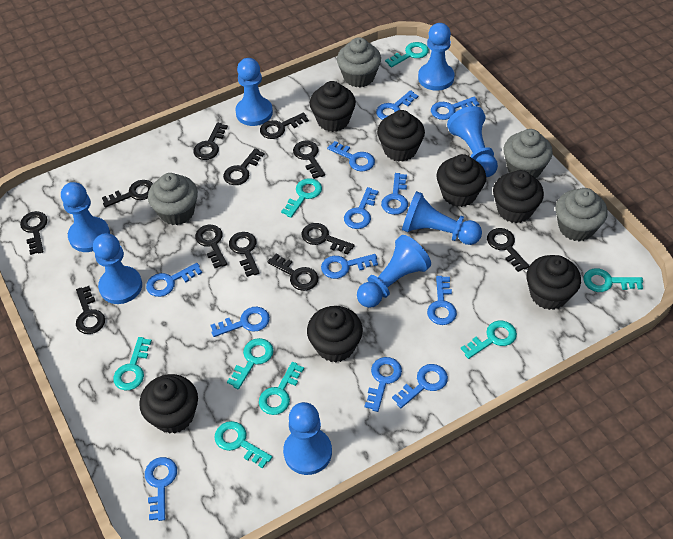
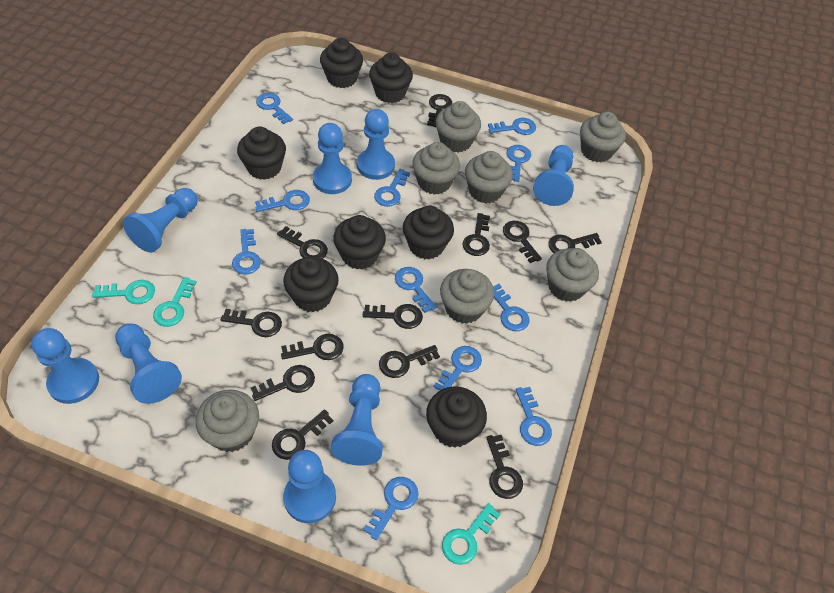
blue key: [145,457,177,521] [146,263,202,297] [211,307,270,337] [321,254,378,279] [327,141,375,172] [344,187,378,229] [364,357,402,412] [376,90,418,120] [381,173,408,215] [392,364,448,408] [427,276,457,325] [431,96,479,120] = 12 -> [232,229,261,274] [255,190,310,212] [256,93,293,125] [363,477,419,540] [374,169,410,207] [395,267,437,313] [433,346,482,391] [488,118,536,135] [493,284,530,331] [507,145,531,182] [516,387,552,446] = 11
grey cupcake: [148,173,198,225] [337,37,381,87] [504,129,553,178] [556,188,608,241] = 4 -> [196,390,259,452] [412,142,460,195] [436,101,481,153] [440,269,494,324] [465,151,513,203] [546,248,599,302] [580,112,626,162] = 7
turquoise key: [113,337,152,390] [214,421,272,468] [227,338,274,389] [259,362,304,415] [281,178,322,218] [385,42,429,67] [461,320,517,359] [583,268,643,292] = 8 -> [92,280,155,304] [153,277,197,327] [442,503,500,565] = 3

